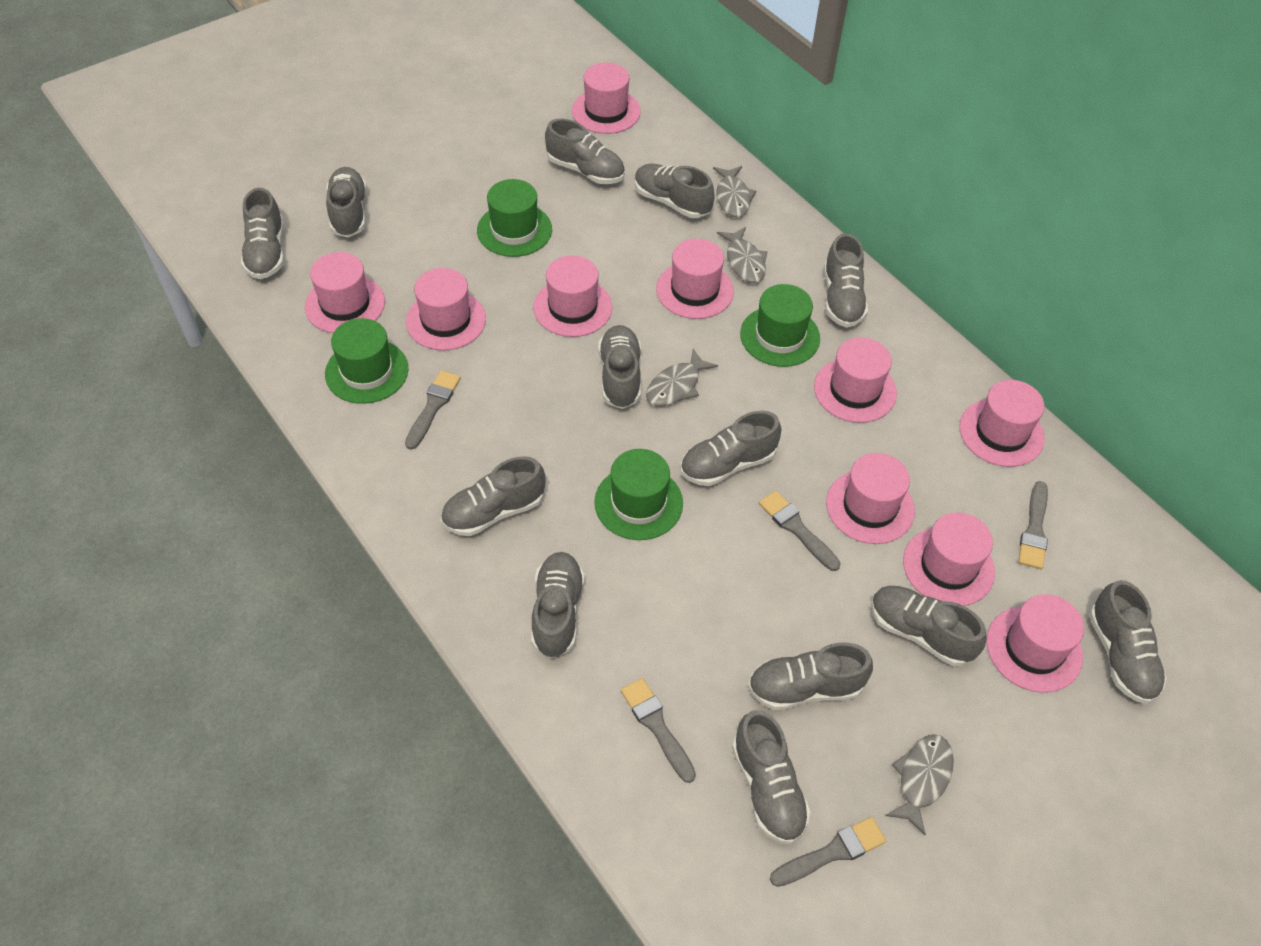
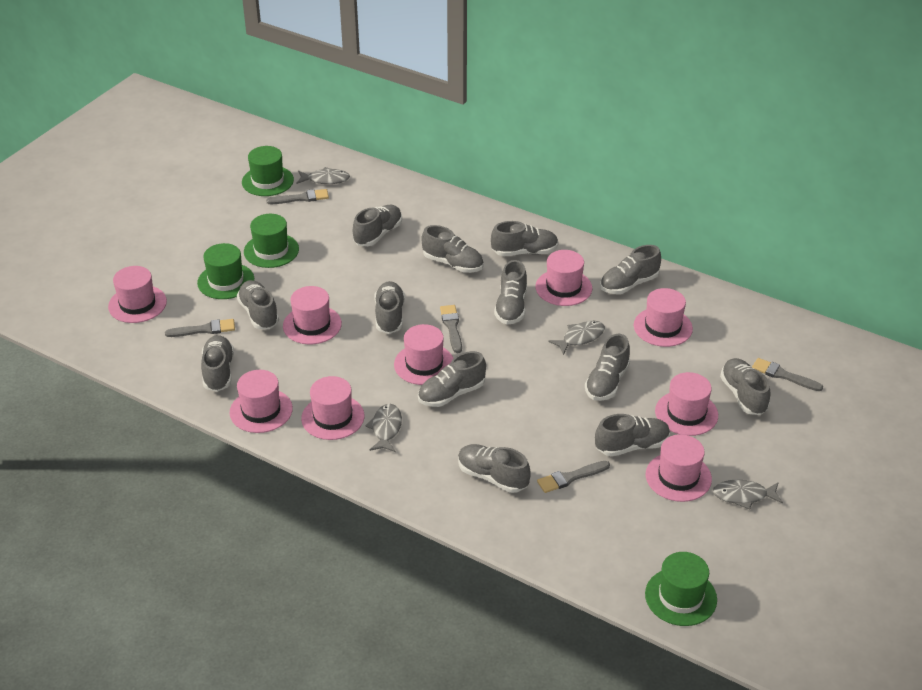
pink hat: [305,252,385,333] [406,268,486,351] [533,255,612,337] [572,62,641,134] [656,239,734,319] [814,337,897,423] [826,453,915,544] [903,512,995,606] [959,380,1045,467] [987,594,1084,693] = 10 -> [108,266,167,323] [230,370,293,433] [283,286,342,344] [301,376,364,440] [394,324,454,385] [535,250,592,306] [634,288,693,347] [646,434,712,502] [655,372,718,436] = 9

